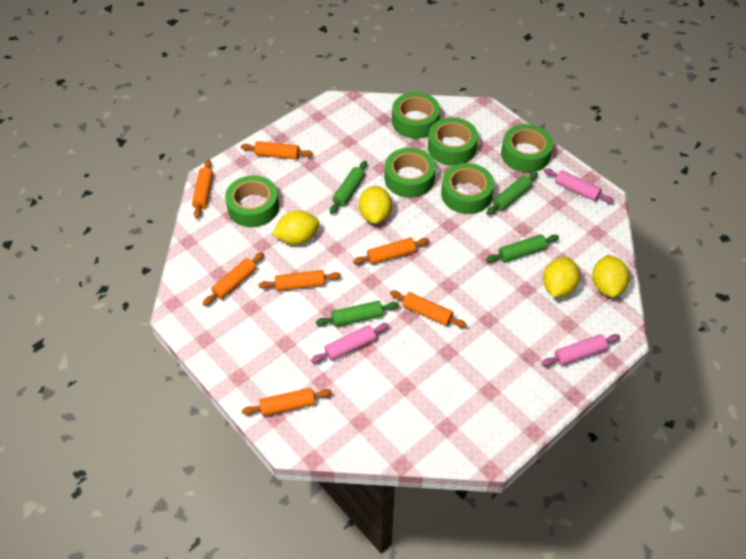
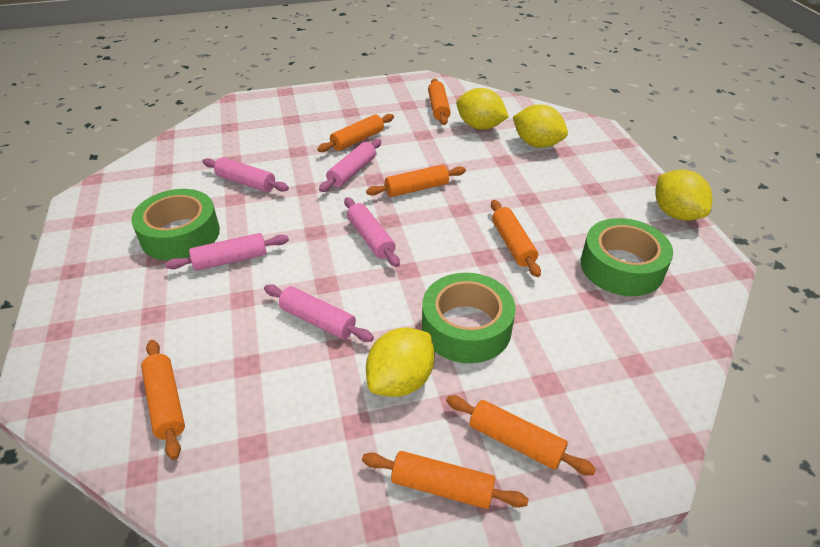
green rolling pin: [316,301,399,327] [330,161,367,214] [486,172,538,215] [486,235,559,262] = 4 -> none = 0
green tape: [225,175,279,227] [385,148,436,198] [392,92,440,139] [428,117,478,166] [441,163,494,214] [501,124,553,173] = 6 -> [131,189,220,261] [422,273,516,363] [581,218,673,296] = 3
pink rolling pin: [311,323,389,363] [542,334,620,366] [544,168,614,203] = 3 -> [165,233,289,271] [202,157,289,192] [264,284,374,342] [319,139,381,192] [344,197,400,267] = 5

